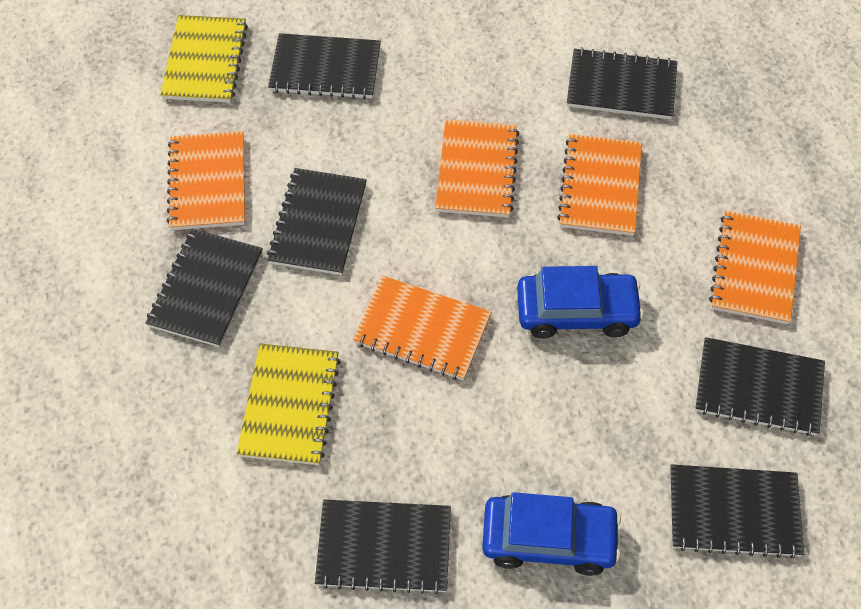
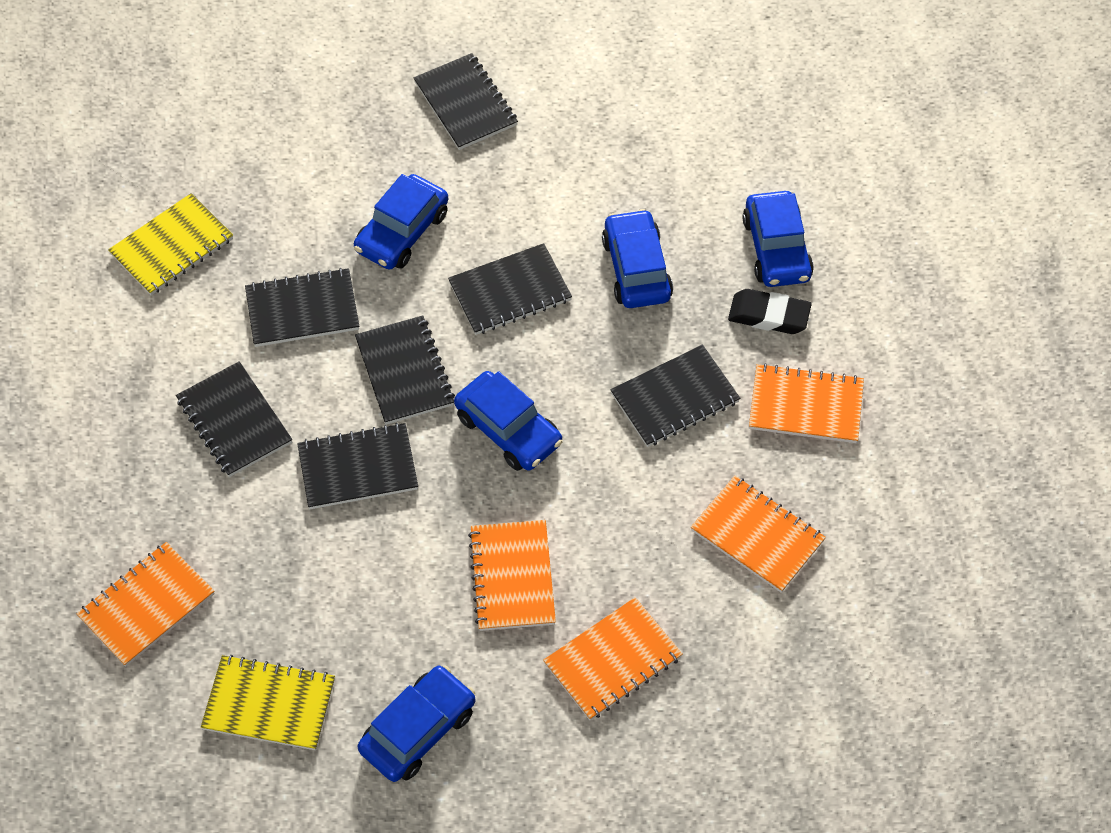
black eraser: none = 0 -> [728,289,812,334] = 1
blue car: [482,492,621,576] [517,266,644,339] = 2 -> [354,174,449,270] [357,665,475,782] [454,371,562,471] [602,209,673,308] [742,191,814,287] = 5

